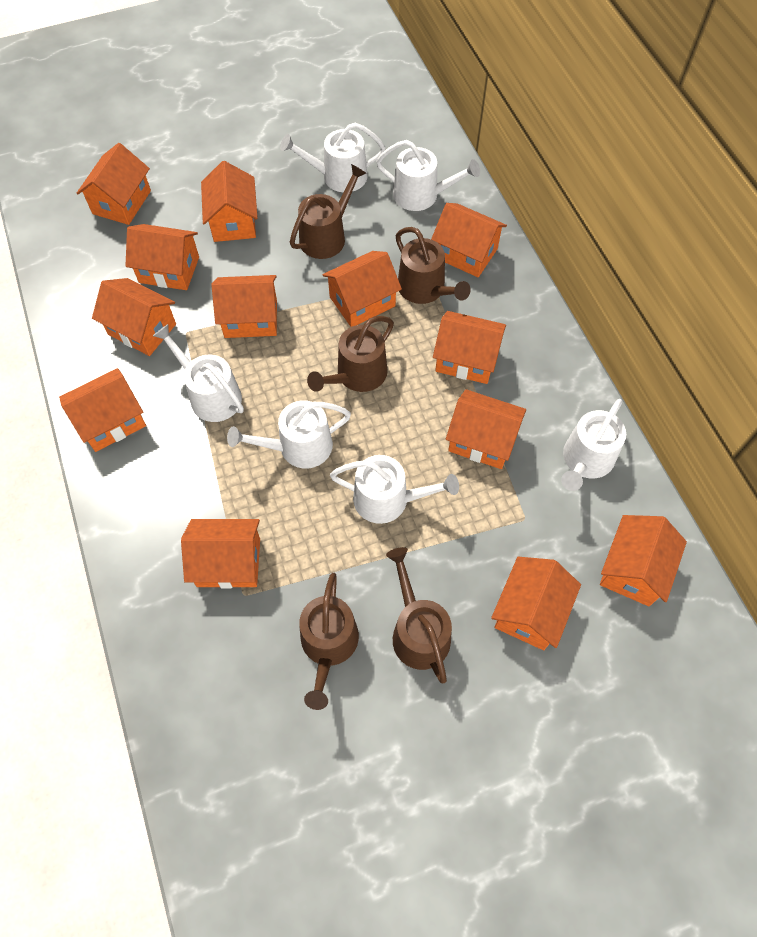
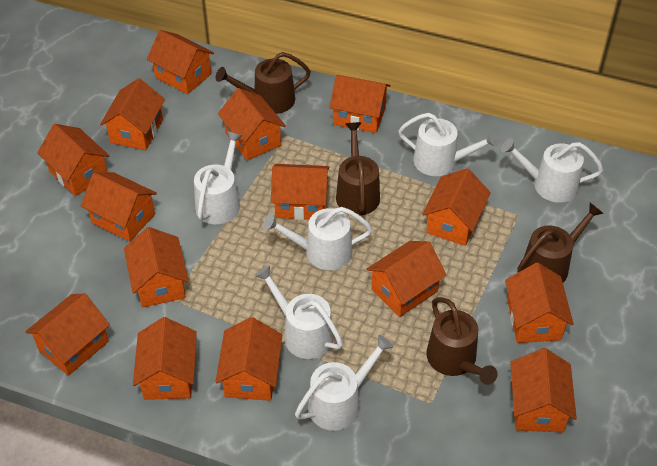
brown watering can: [290,164,366,259] [299,573,359,710] [307,316,394,392] [386,547,452,683] [396,227,471,304] = 5 -> [216,52,311,114] [336,122,380,215] [426,297,498,385] [517,203,604,282] = 4
orange house: [59,368,146,452] [77,143,151,225] [92,278,176,356] [125,224,199,290] [181,519,260,588] [201,161,258,242] [211,275,277,338] [322,251,402,327] [431,203,507,277] [433,311,506,384] [446,389,526,469] [491,557,581,650] [600,515,687,606] = 13 -> [25,294,110,376] [37,124,110,196] [81,172,157,242] [100,78,165,150] [124,227,189,307] [133,317,197,400] [147,30,214,94] [215,317,282,401] [218,88,286,161] [271,164,329,220] [329,75,390,133] [366,241,447,317] [422,168,491,246] [505,263,574,343] [510,348,577,433] = 15

